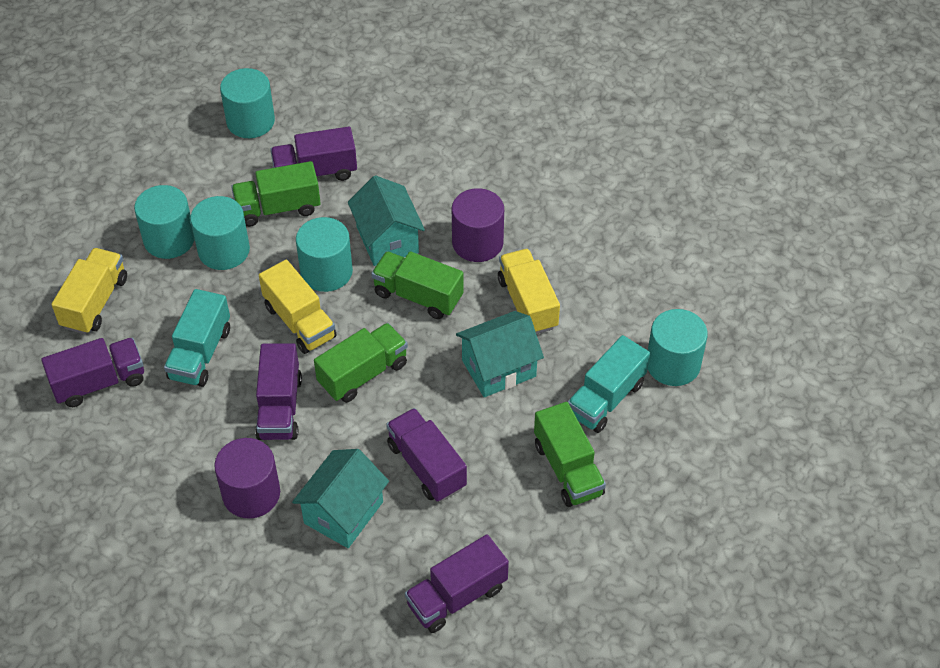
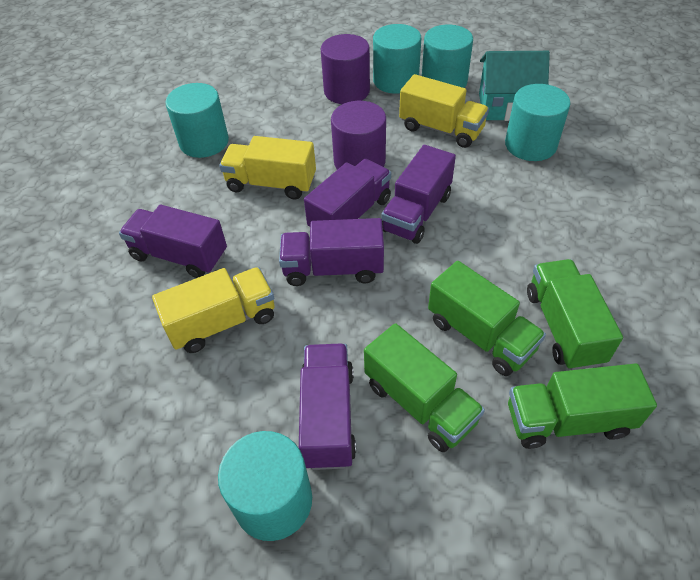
turquoise house: [292,449,389,548] [348,175,425,266] [456,311,544,397] = 3 -> [479,51,550,121] = 1
turquoise truck: [164,289,230,387] [568,335,650,433] = 2 -> none = 0

